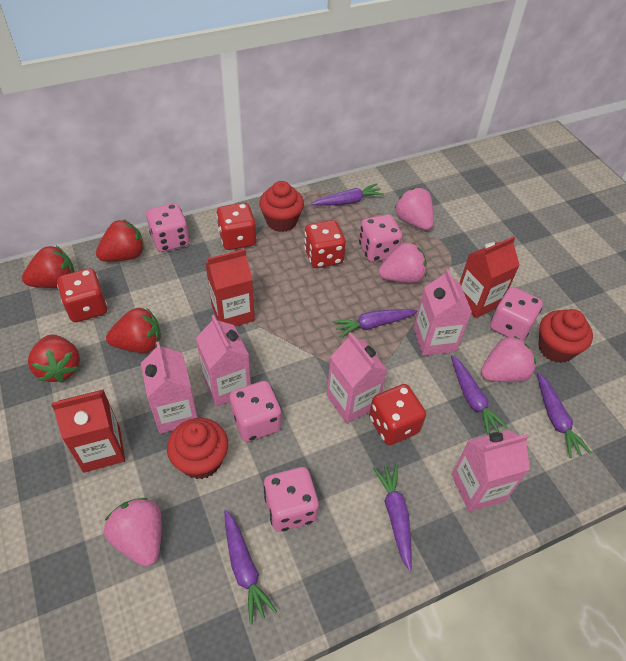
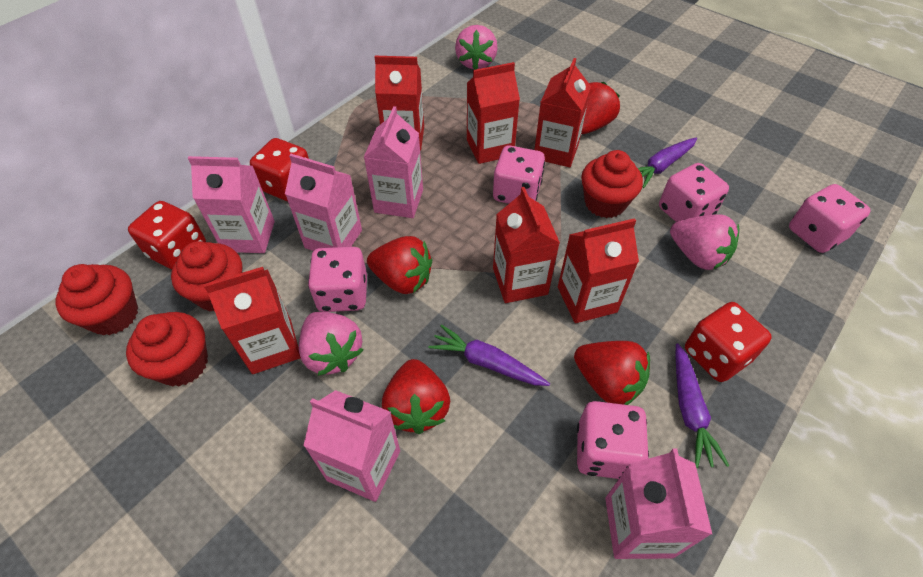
pink strawberry: [104,498,162,567] [379,242,427,283] [394,188,434,230] [481,336,536,382] = 4 -> [299,312,363,376] [455,25,498,70] [670,214,739,270] = 3
purple carrot: [224,510,277,625] [312,183,384,206] [333,309,417,338] [373,464,412,572] [451,355,508,435] [537,372,591,458] = 6 -> [428,324,550,386] [638,137,697,188] [675,343,729,468] = 3
red carton: [51,389,125,473] [205,249,255,326] [459,236,520,318] = 3 -> [204,267,301,374] [375,56,424,151] [467,62,520,164] [493,187,560,303] [534,58,591,167] [558,218,639,323] = 6
red cupcake: [167,418,228,479] [259,181,304,232] [538,309,593,363] = 3 -> [55,264,138,335] [126,312,208,387] [171,241,242,312] [581,150,643,218] = 4
red dice: [57,268,107,322] [216,203,257,250] [304,220,346,268] [369,384,426,445] = 4 -> [128,201,206,270] [250,138,309,201] [685,302,772,382] = 3

